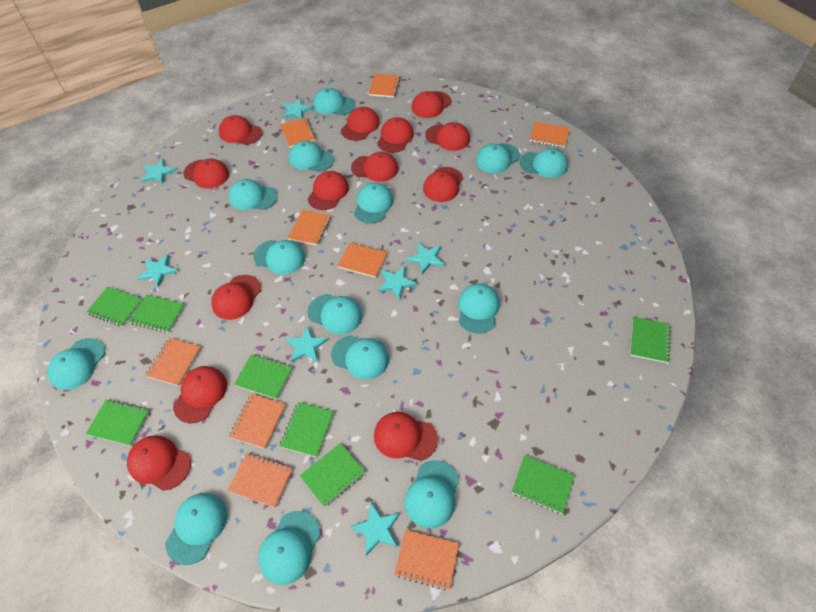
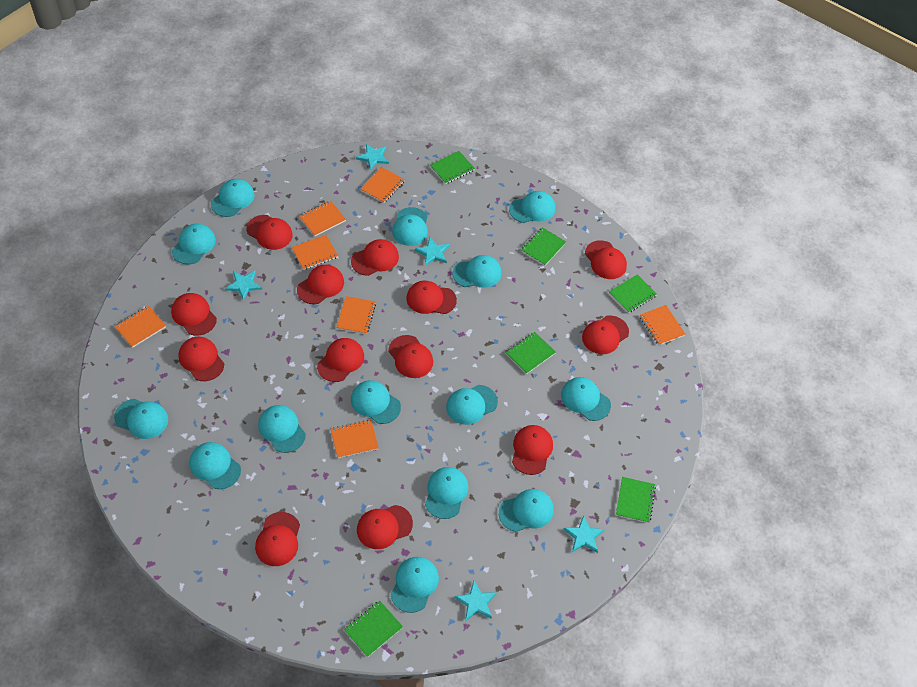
green notebook: [86,287,142,327] [86,399,149,446] [129,295,185,333] [234,354,293,399] [280,402,334,457] [300,443,365,507] [512,455,575,514] [630,317,671,363] = 8 -> [344,601,403,657] [430,151,475,184] [506,332,556,374] [521,227,566,266] [609,274,657,313] [616,477,656,523] = 6
orange notebook: [145,338,201,386] [227,453,292,508] [229,394,285,449] [280,118,316,148] [288,210,331,246] [337,242,387,278] [369,74,400,98] [394,530,459,591] [530,122,570,148] = 9 -> [115,306,166,348] [292,235,338,270] [299,201,346,236] [330,420,379,458] [336,296,376,334] [361,167,405,203] [640,305,686,345] = 7
turquoise star: [137,254,178,287] [141,159,176,184] [282,98,313,119] [285,326,328,362] [350,503,400,555] [377,266,417,300] [406,243,444,274] = 7 -> [225,270,262,301] [356,144,389,171] [415,237,449,266] [454,581,497,621] [563,515,605,553] = 5

